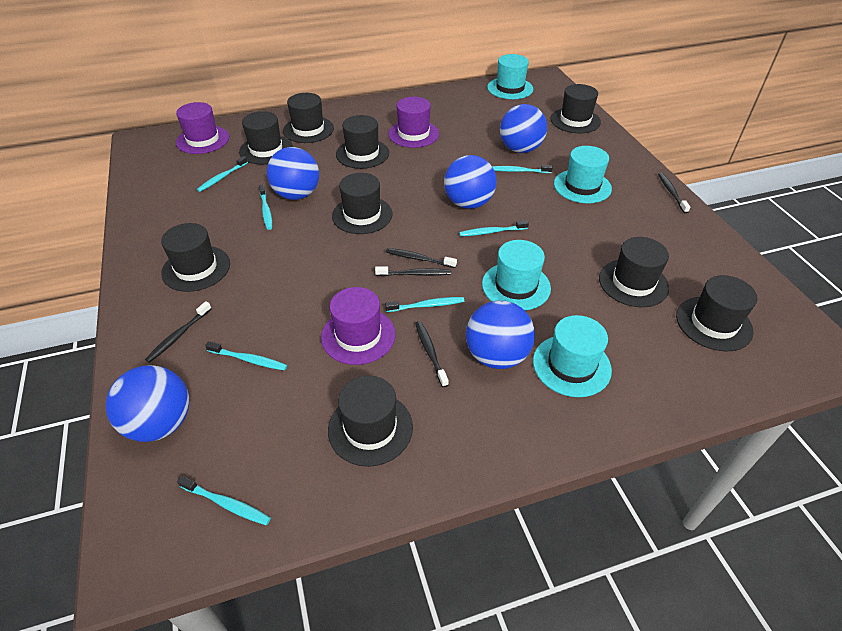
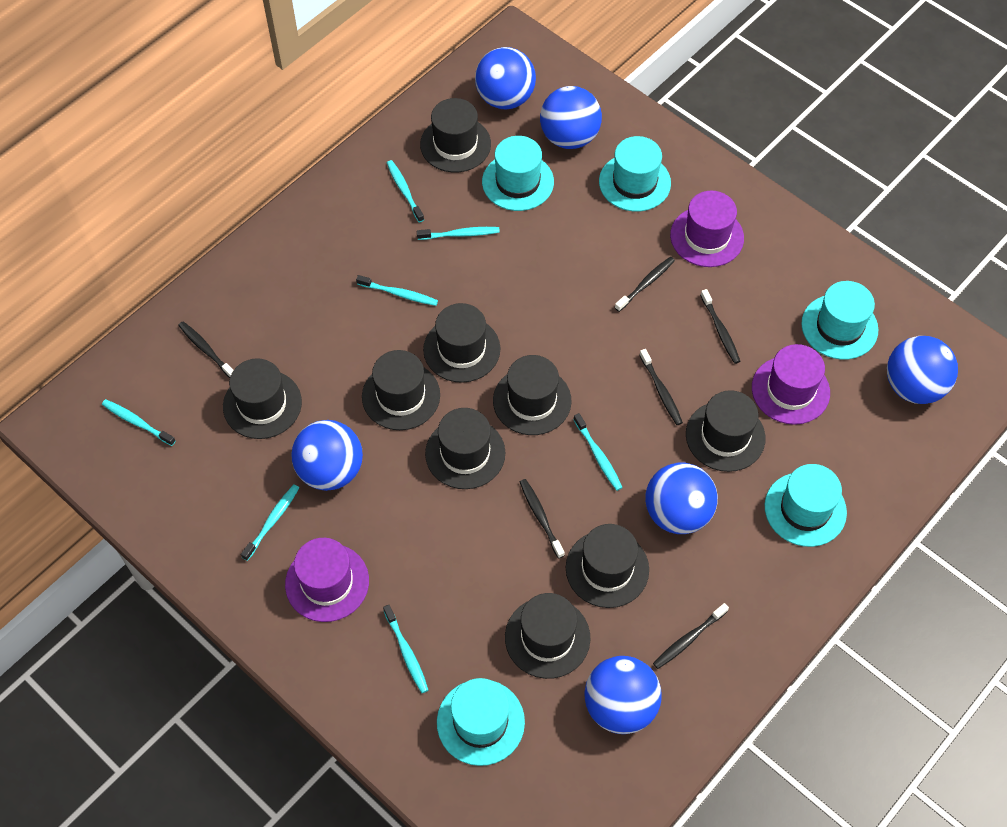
black toothbrush: [145,301,212,363] [375,266,451,276] [386,248,457,268] [415,321,449,387] [658,173,690,213] = 5 -> [178,322,234,378] [520,479,565,559] [615,257,675,312] [640,349,683,425] [653,603,729,669] [700,289,740,364] = 6
blue ball: [106,365,189,442] [267,147,319,200] [444,155,497,209] [466,300,535,369] [500,104,547,153] = 5 -> [291,420,363,491] [475,47,536,110] [540,86,602,149] [584,656,662,734] [645,463,718,534] [887,336,958,404] = 6
turquoise hat: [482,240,551,311] [487,54,533,99] [533,315,612,397] [554,146,612,203] = 4 -> [437,678,525,766] [482,136,554,211] [599,136,671,212] [765,464,847,547] [801,281,878,360] = 5

